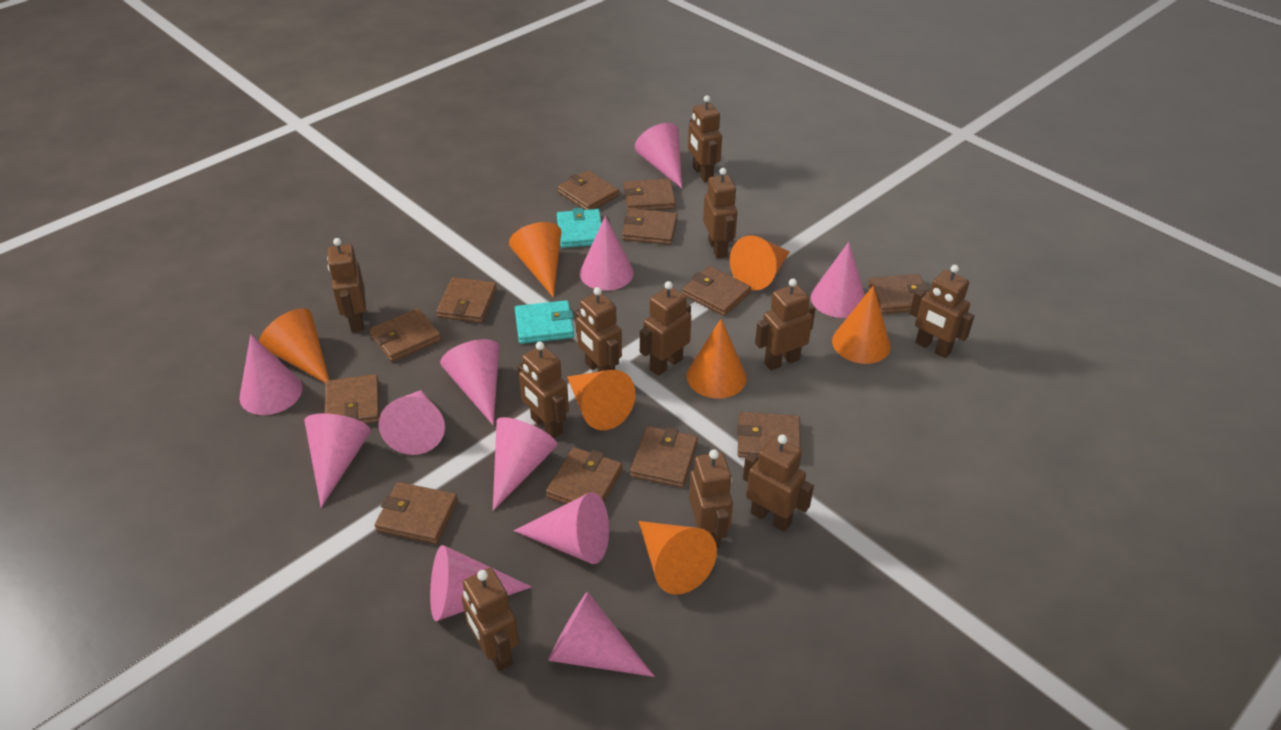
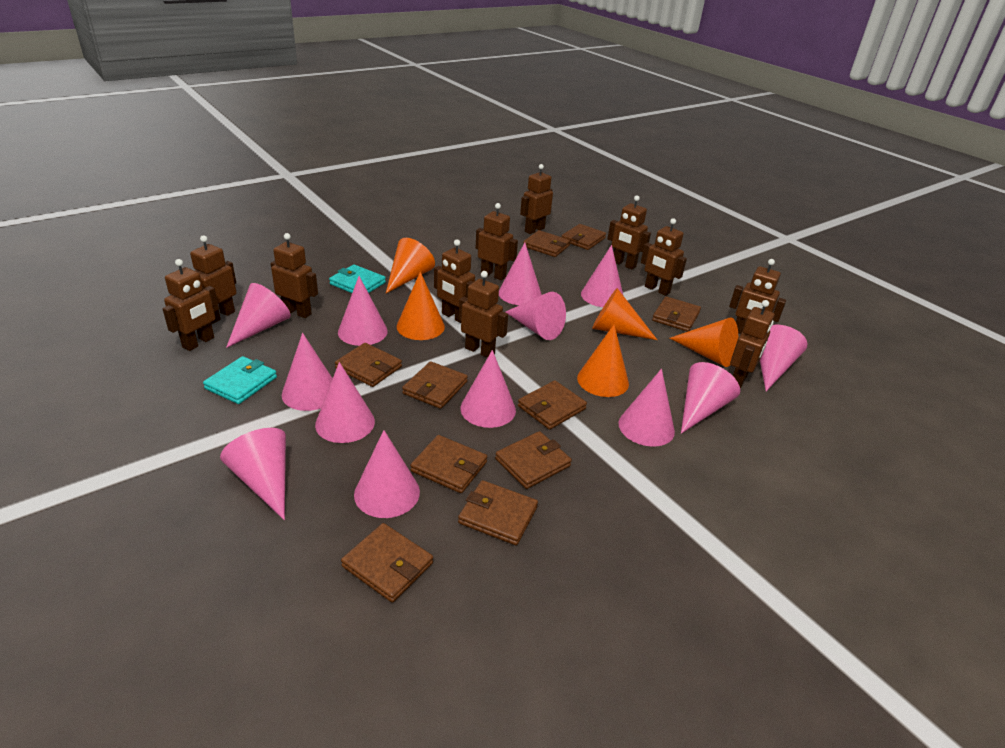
brown wallet: [325,374,380,424] [369,308,441,362] [375,482,458,544] [436,277,497,323] [546,447,622,504] [558,170,619,210] [622,208,677,245] [624,179,676,211] [630,426,698,488] [682,266,751,316] [737,412,801,458] [868,274,930,314] = 12 -> [335,343,402,387] [341,523,433,603] [402,361,468,409] [410,435,487,493] [458,480,538,545] [495,431,572,489] [518,380,587,430] [523,230,570,257] [562,224,606,250] [652,296,701,332] = 10
orange cone: [259,308,329,383] [509,222,561,298] [567,370,635,430] [639,521,717,595] [687,319,747,399] [730,235,790,290] [832,286,891,364] = 7 -> [386,238,435,293] [397,271,445,340] [577,325,629,397] [592,288,657,340] [669,317,738,367] = 5
pink cone: [239,334,302,415] [304,413,371,508] [378,390,445,455] [430,545,532,621] [440,339,499,425] [493,417,558,511] [514,492,609,564] [548,592,655,677] [580,216,634,291] [634,123,682,188] [811,242,865,318] = 11 -> [220,428,286,520] [226,283,291,348] [282,333,333,411] [315,362,375,443] [338,276,388,346] [354,430,420,518] [460,350,516,428] [499,242,542,305] [505,292,566,340] [581,245,623,307] [618,369,675,447] [681,362,740,434] [760,325,807,391] = 13

